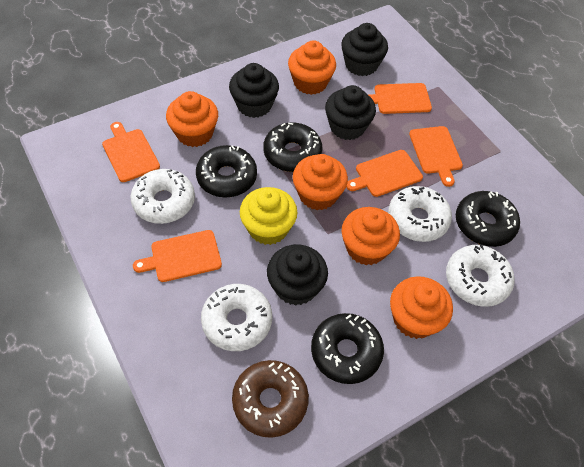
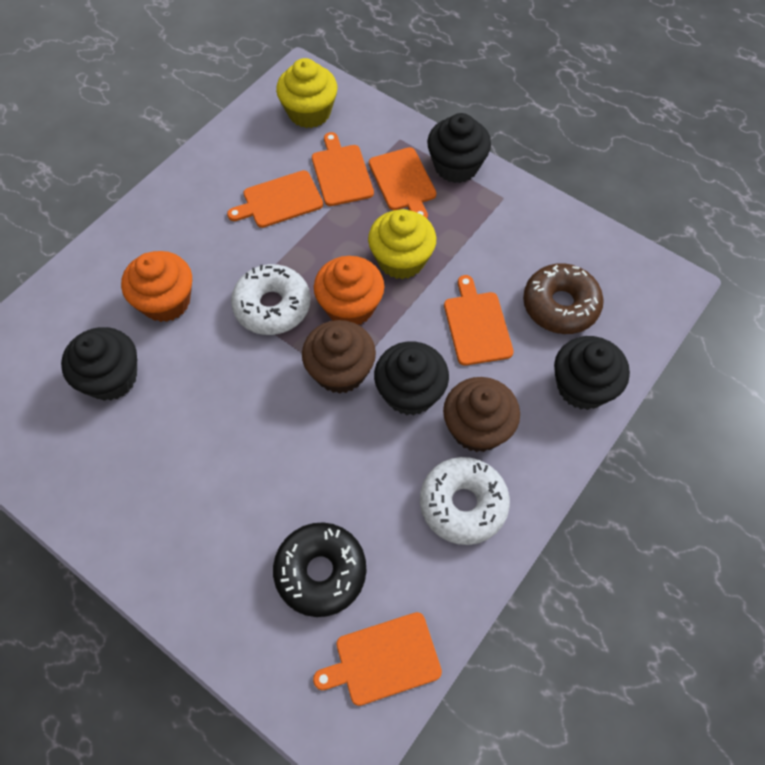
black donut: [196,145,257,198] [263,123,322,172] [311,313,384,384] [456,191,520,247] = 4 -> [273,522,366,617] = 1
brown cupcake: none = 0 -> [302,320,376,394] [443,377,520,452] = 2
orange cupcake: [166,91,218,147] [288,40,336,95] [293,154,348,210] [342,207,400,265] [390,276,453,339] = 5 -> [121,251,192,322] [314,256,384,325] = 2
white donut: [130,169,195,224] [201,284,272,351] [388,186,452,242] [446,245,514,307] = 4 -> [231,264,311,335] [420,457,510,545] = 2
yellow cupcake: [240,187,297,245] = 1 -> [276,58,337,128] [368,209,436,279] = 2

